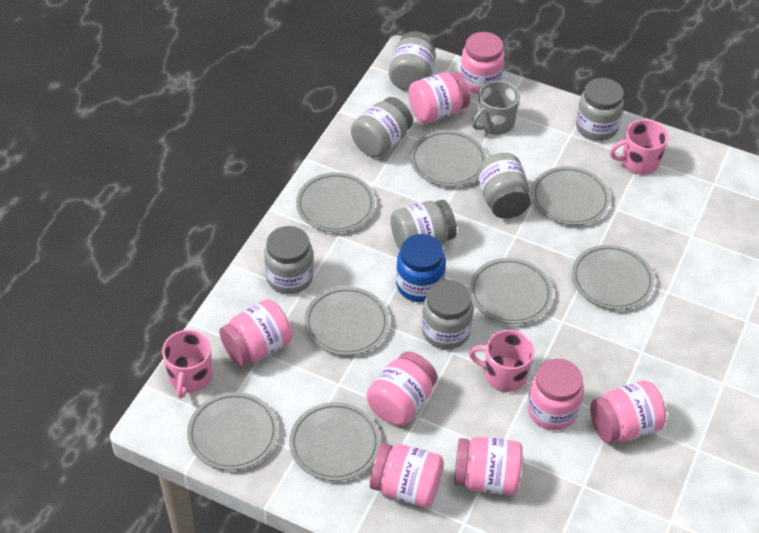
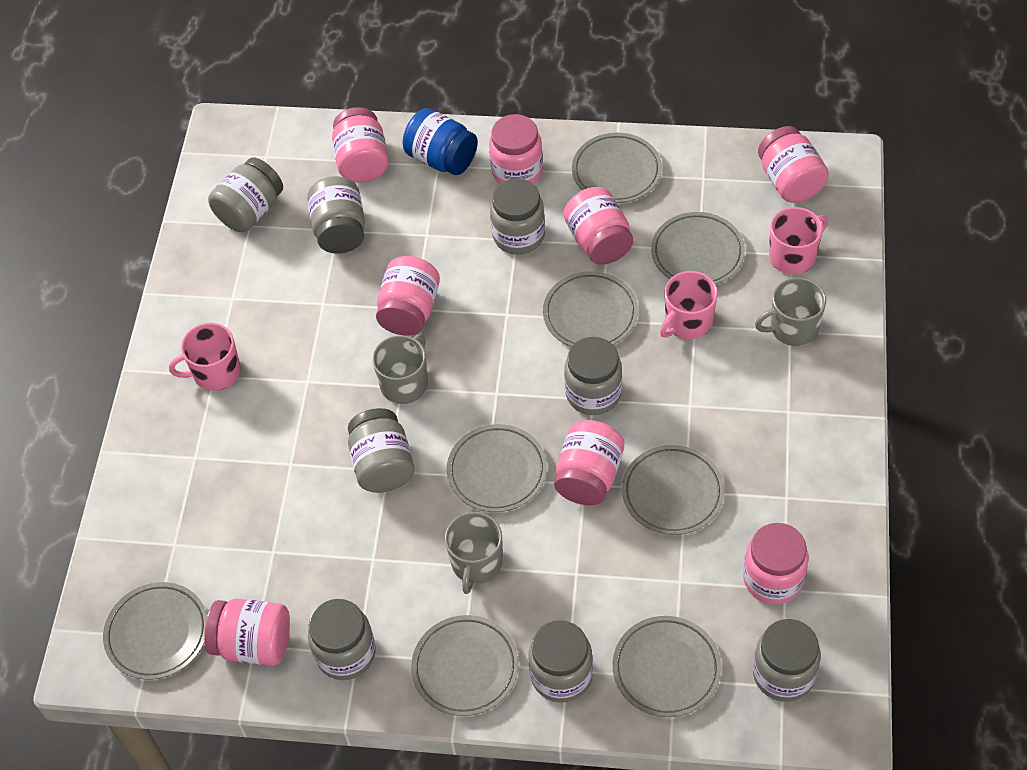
grey jar: [264,226,314,294] [351,97,413,158] [389,31,436,91] [390,200,457,250] [422,280,473,350] [477,153,531,219] [576,78,624,141] = 7 -> [208,157,283,232] [307,176,365,253] [308,599,376,680] [348,408,414,493] [490,179,545,255] [528,620,593,703] [564,337,622,415] [753,619,821,702] = 8
grey mug: [472,81,520,135] = 1 -> [372,334,428,404] [445,512,503,594] [755,278,826,346] = 3

